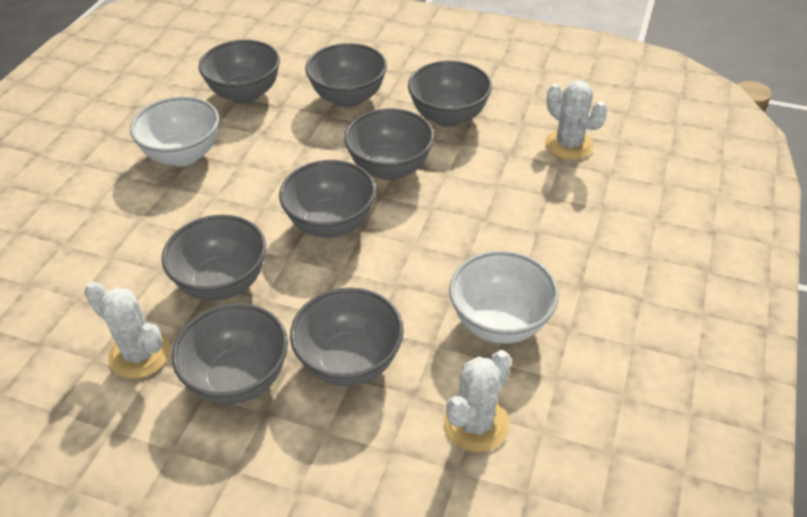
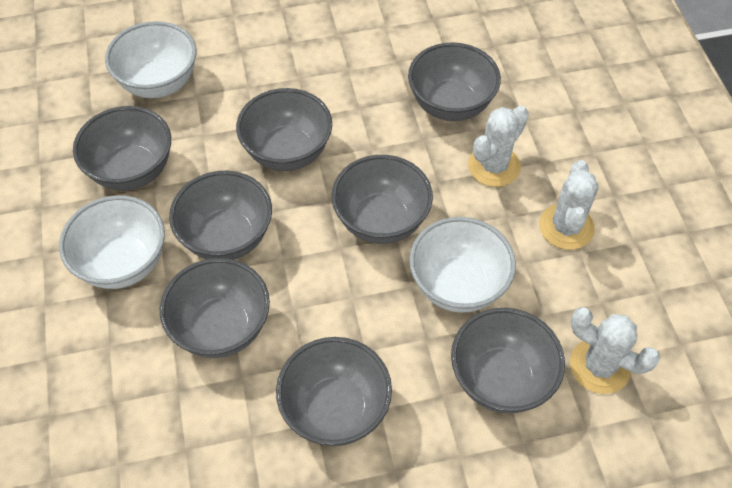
white bowl: [130,96,219,166] [449,251,559,344] = 2 -> [59,195,165,289] [105,21,196,98] [409,217,516,313] = 3

